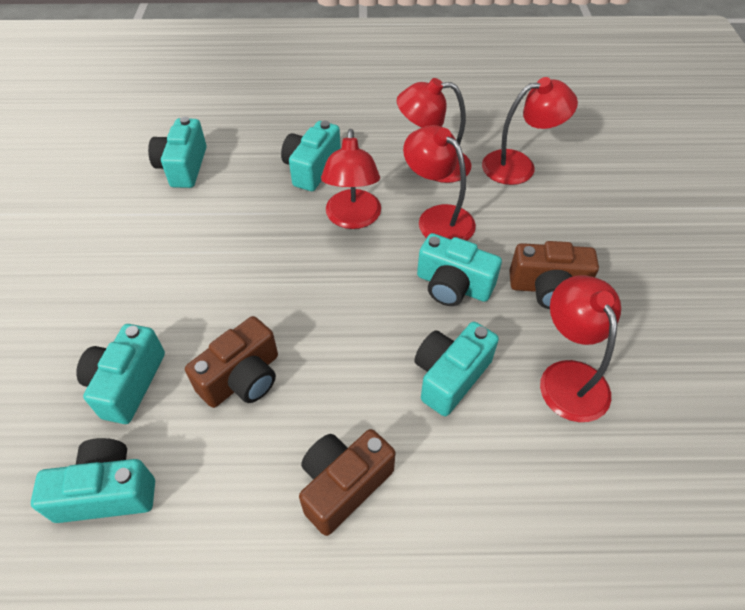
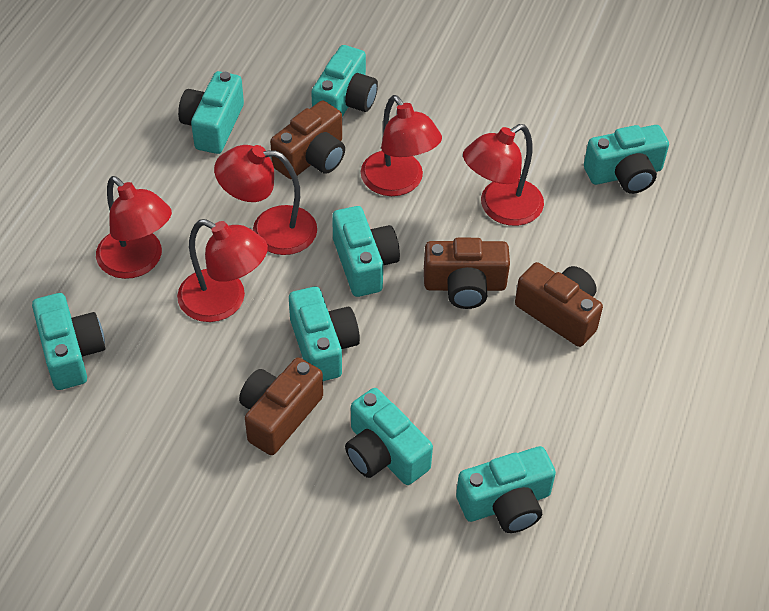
brown camera: [185,316,278,408] [299,429,395,536] [509,241,599,309] = 3 -> [239,358,323,455] [270,100,345,179] [424,238,510,309] [515,262,603,347] = 4
turquoise camera: [31,438,155,523] [76,324,165,424] [148,117,206,188] [281,121,341,191] [414,322,499,416] [417,233,502,306] = 6 -> [32,293,105,390] [178,71,244,154] [289,287,360,381] [311,45,378,117] [332,206,400,297] [345,388,433,485] [456,446,556,533] [584,125,669,194] = 8

